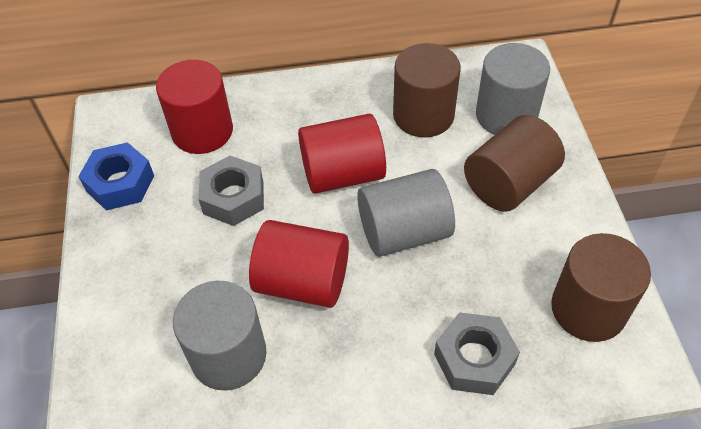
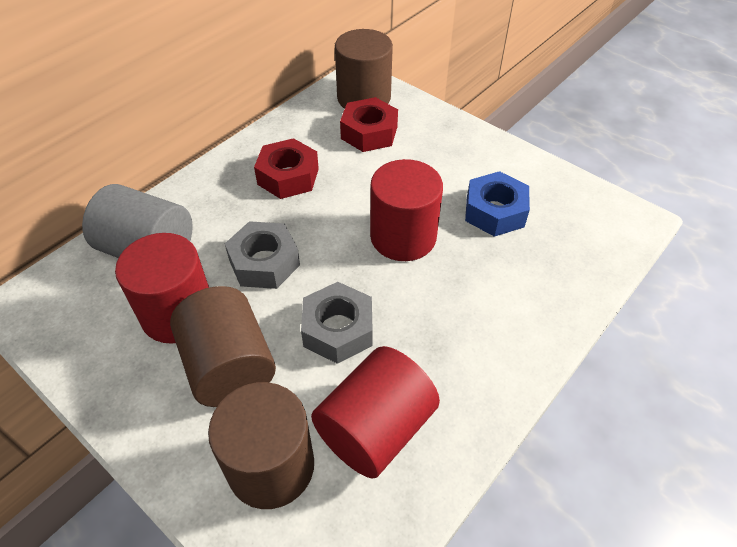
grey cylinder: [173,281,267,391] [357,169,455,257] [476,43,550,135] = 3 -> [82,184,193,258] = 1
red nut: none = 0 -> [254,138,319,199] [340,97,398,152] = 2

